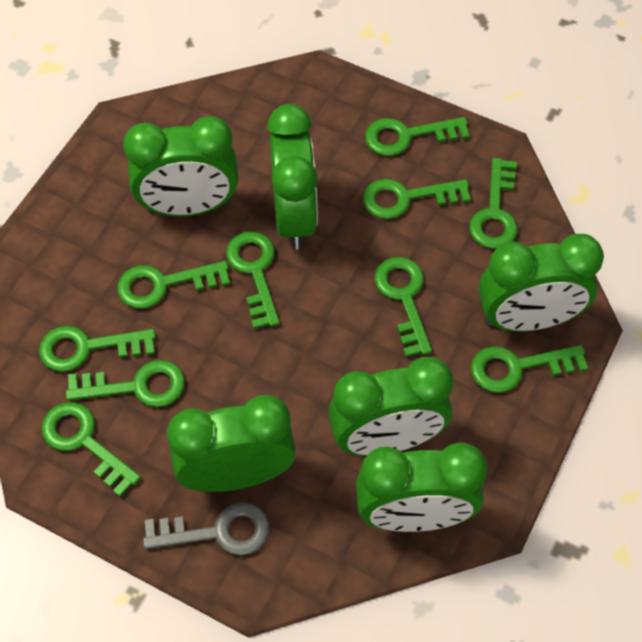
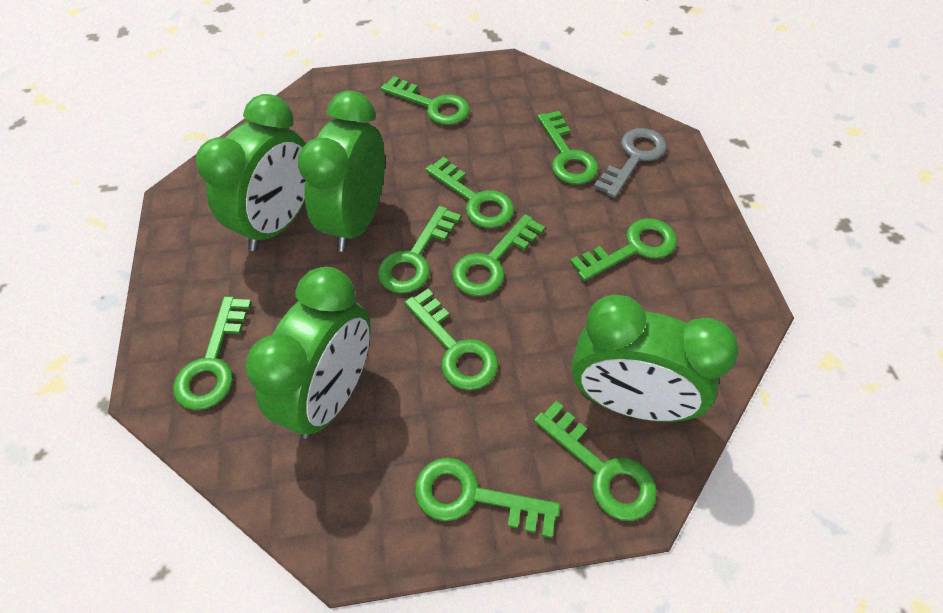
green clock: [123,116,238,216] [167,395,296,492] [267,104,318,250] [328,357,453,456] [356,443,487,532] [478,234,604,332] = 6 -> [196,94,306,251] [246,267,371,439] [298,91,385,252] [571,295,738,422] = 4

